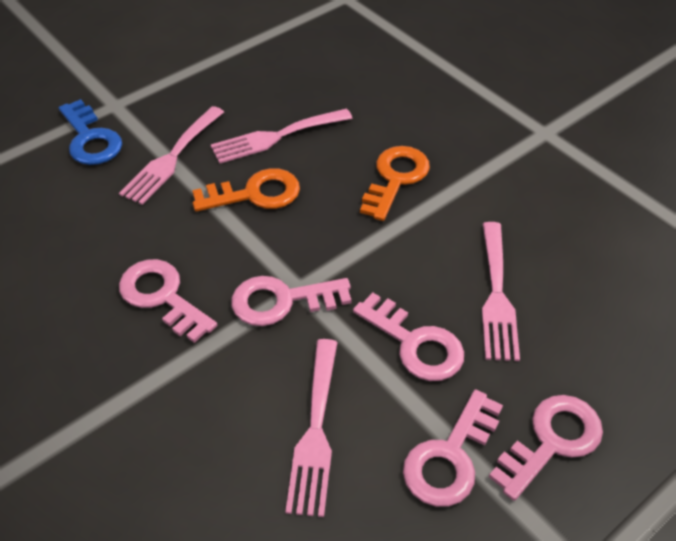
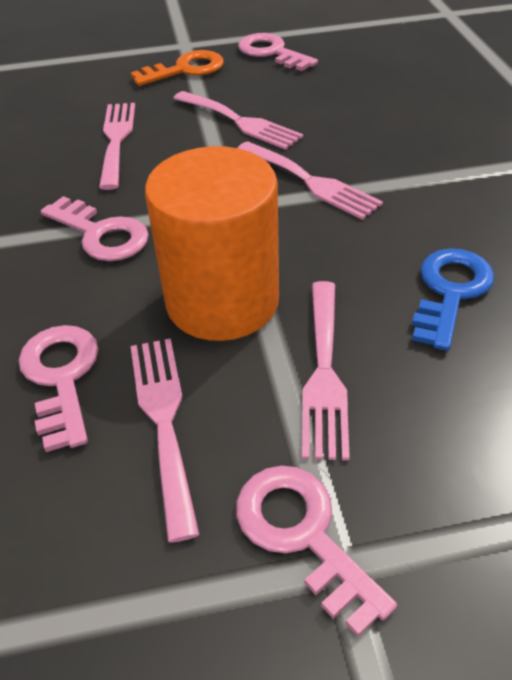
orange cylinder: none = 0 -> [145,146,279,341] = 1
orange key: [192,168,300,212] [360,146,430,221] = 2 -> [131,50,224,86] = 1
pink fork: [119,106,224,205] [211,108,353,164] [285,339,338,517] [482,222,520,361] = 4 -> [99,103,135,190] [130,338,200,543] [173,91,303,150] [237,141,383,220] [302,281,350,460] = 5
pink key: [119,259,217,343] [231,276,352,326] [353,293,464,381] [403,389,503,507] [489,395,603,501] = 5 -> [19,325,99,452] [41,196,149,261] [236,466,397,637] [238,33,318,71] = 4

